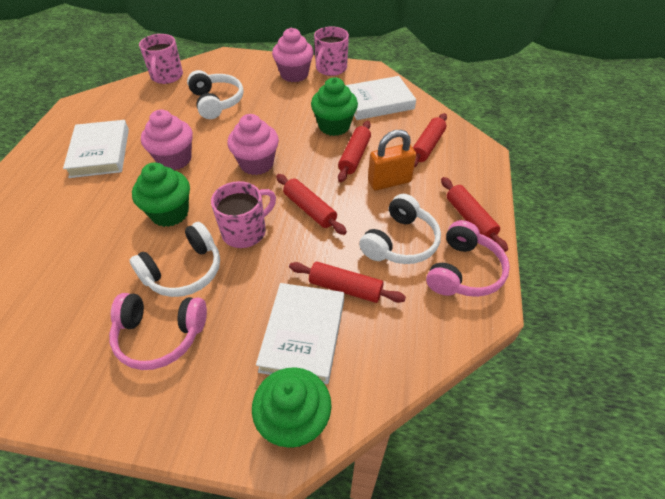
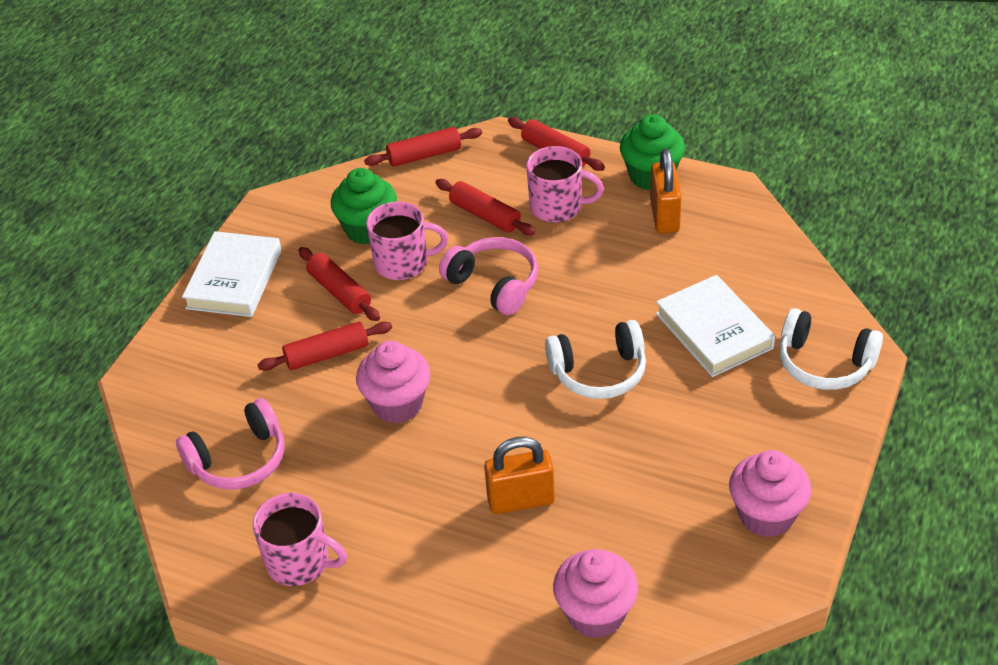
green cupcake: [132,162,190,227] [252,367,332,448] [311,77,358,136] = 3 -> [331,168,397,245] [620,114,685,190] = 2
orange padlock: [368,130,416,191] = 1 -> [484,437,555,514] [650,149,682,234] = 2
white book: [63,120,129,178] [256,283,344,384] [346,76,416,120] = 3 -> [182,231,282,317] [656,275,775,377] = 2
white headphones: [129,222,220,297] [187,70,244,119] [359,194,441,264] = 3 -> [545,320,646,399] [779,308,883,390] = 2

